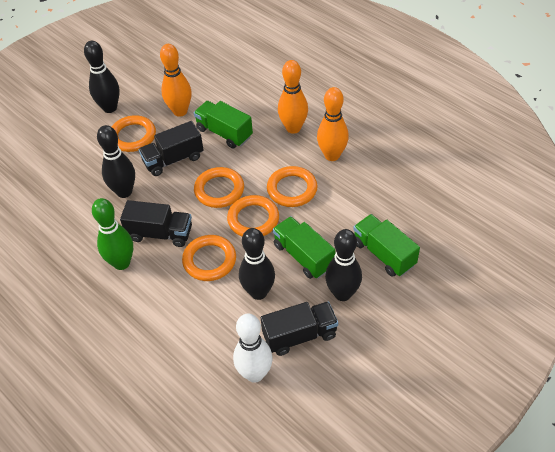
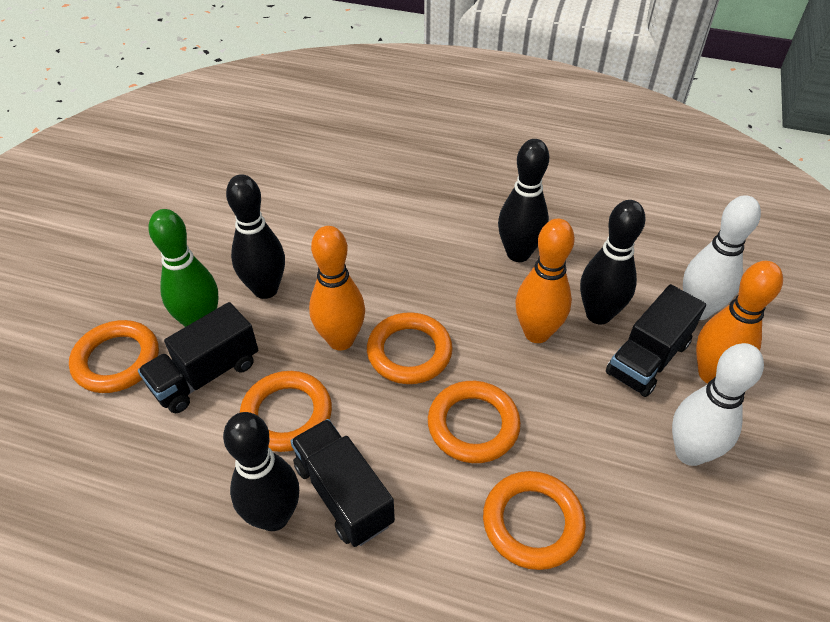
green truck: [194,101,253,149] [273,216,335,279] [353,214,420,277] = 3 -> none = 0
white bowling pin: [233,314,273,383] = 1 -> [672,343,764,466] [683,195,761,320] = 2

